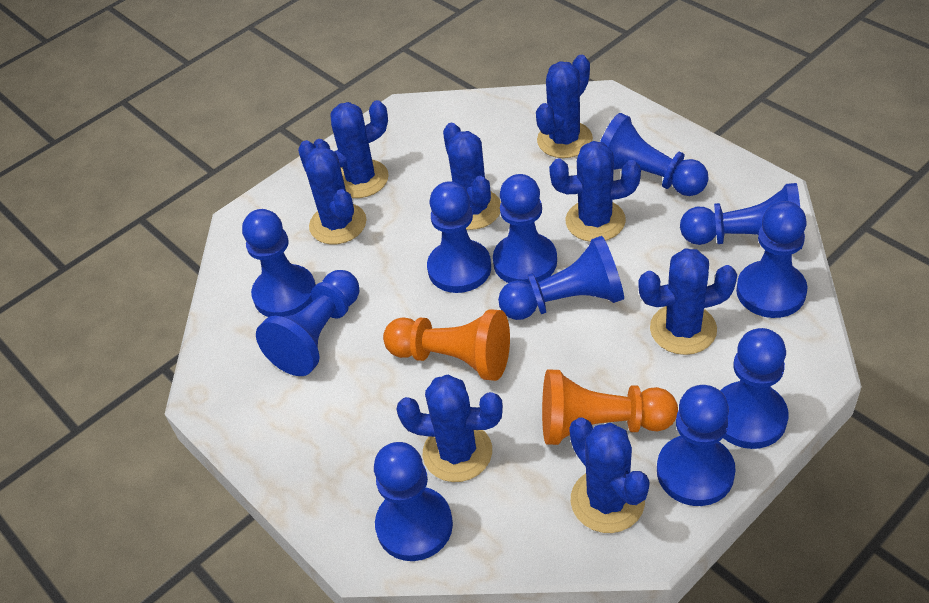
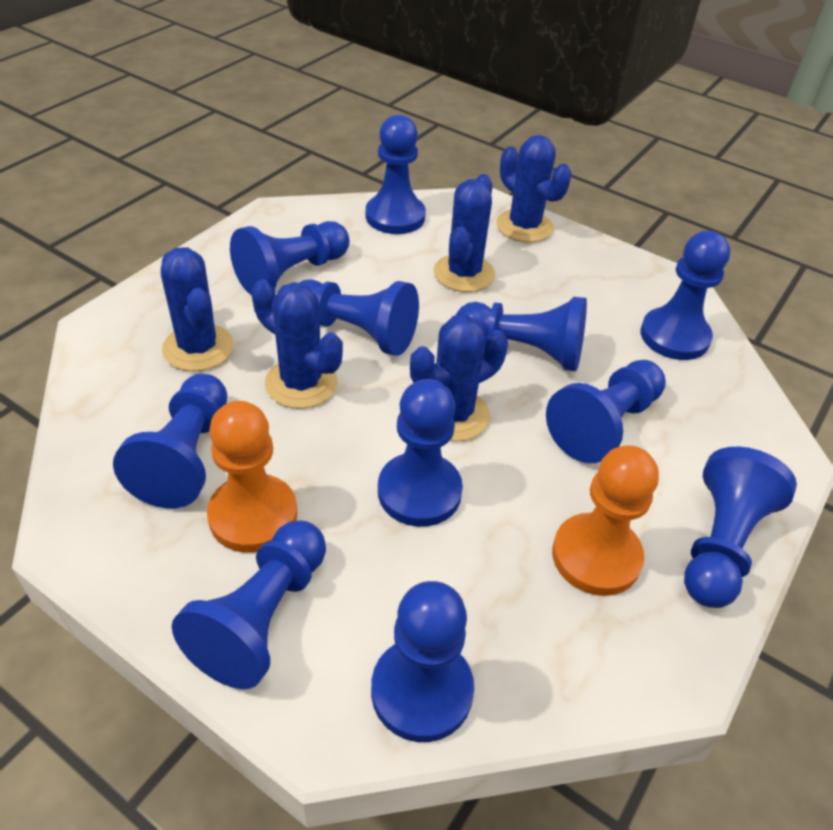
blue cactus: [298,140,366,244] [314,100,389,198] [396,375,503,482] [443,123,501,230] [536,55,593,158] [549,141,641,242] [569,418,650,533] [638,248,737,355] = 8 -> [161,248,234,371] [251,279,343,409] [410,315,508,442] [434,174,495,292] [496,135,572,243] = 5

